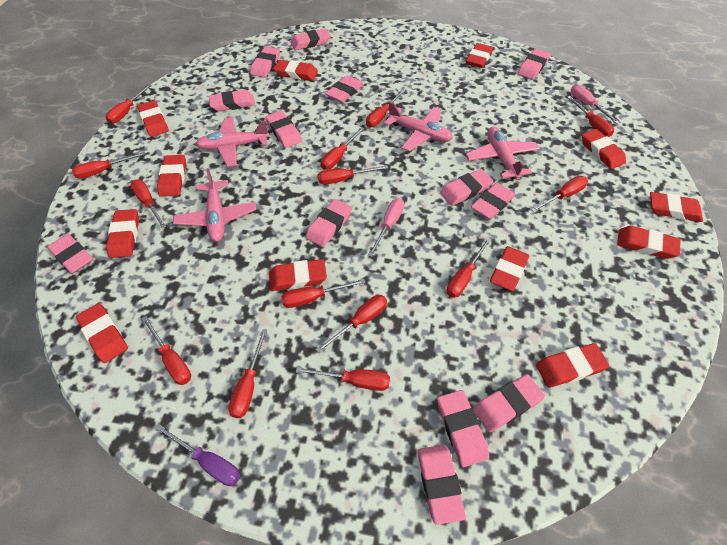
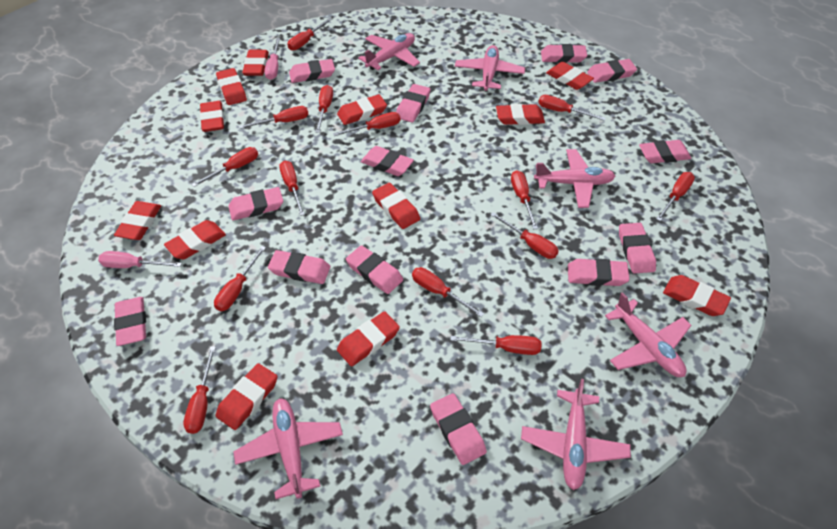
pink plane: [173,168,256,242] [195,117,270,167] [384,101,453,151] [465,127,540,180] = 4 -> [233,398,343,499] [358,33,420,70] [455,45,525,92] [521,379,631,490] [534,149,616,208] [605,292,691,377] = 6
purple screwdriver: [155,424,240,486] = 1 -> none = 0

